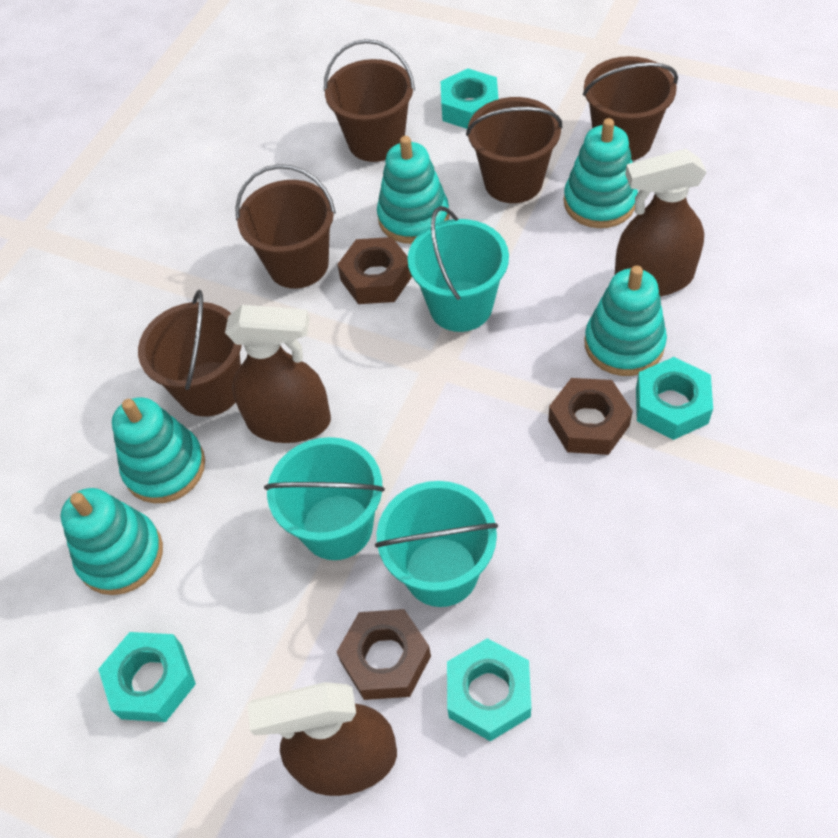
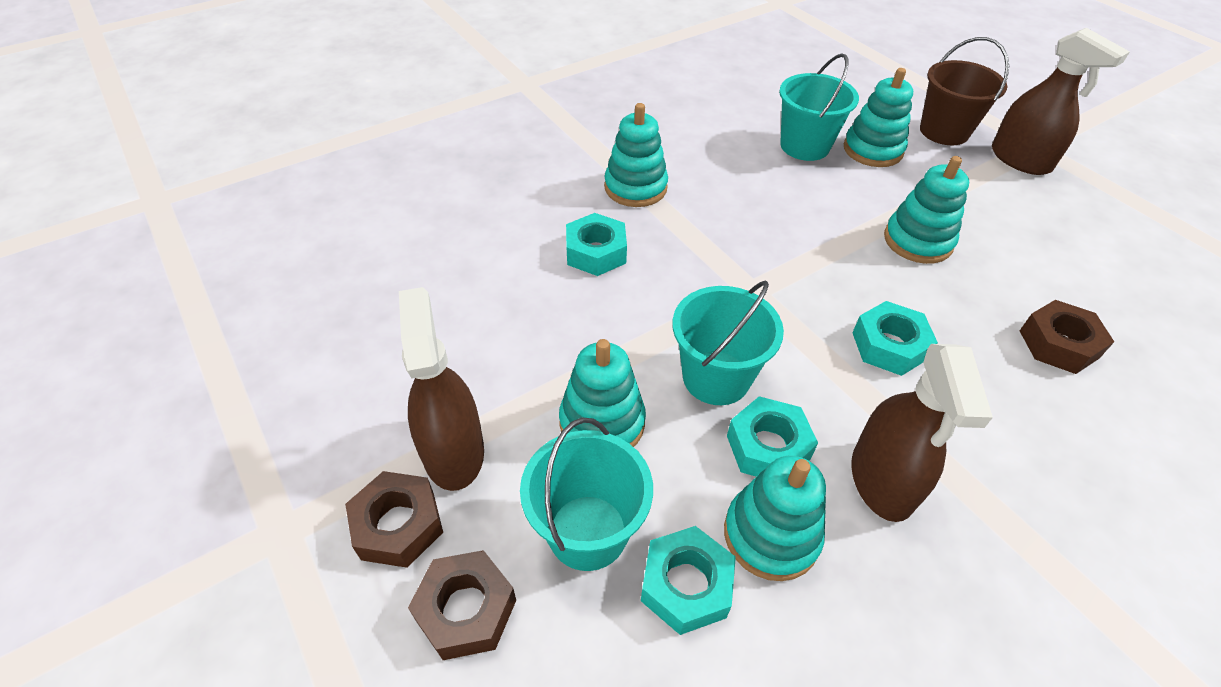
brown bucket: [138,290,242,417] [235,164,336,289] [324,39,415,162] [466,97,562,203] [583,56,678,161] = 5 -> [920,37,1009,145] = 1

